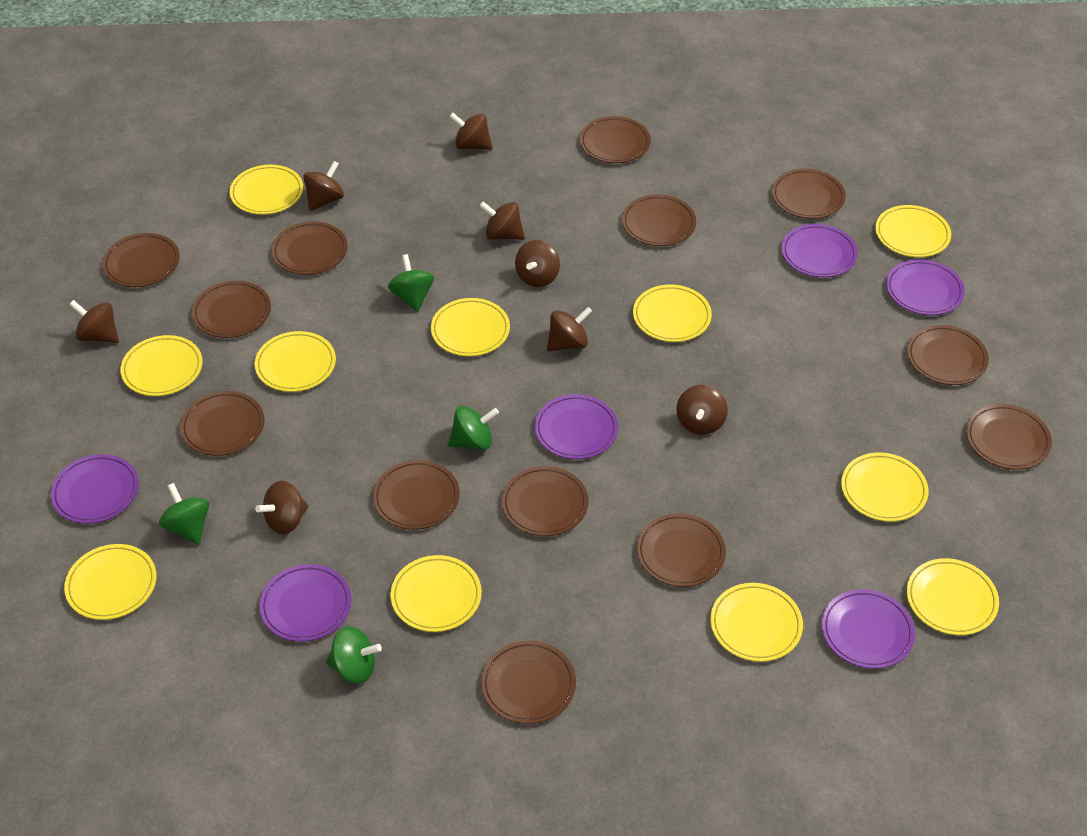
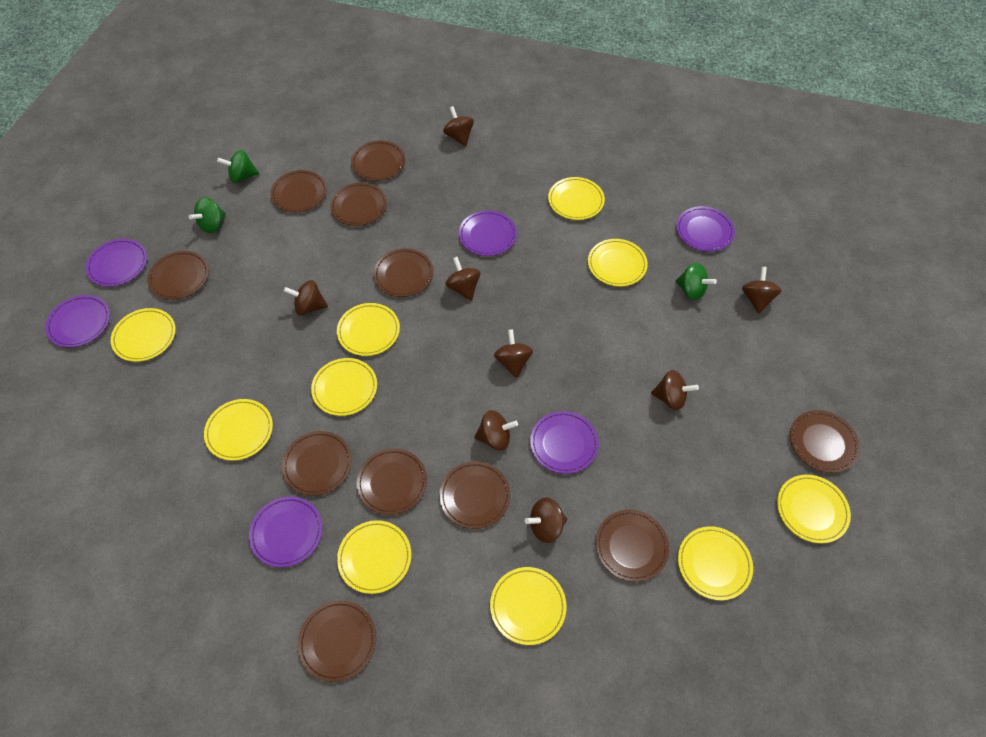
brown plate: [102,233,180,287] [180,391,264,456] [192,281,271,338] [272,221,348,275] [373,460,460,530] [481,640,576,724] [502,466,589,536] [580,116,651,163] [622,194,696,246] [637,513,726,587] [772,169,846,219] [907,325,989,385] [966,404,1052,470] = 13 -> [147,251,209,300] [270,170,327,212] [282,431,352,496] [298,600,376,682] [330,182,387,226] [351,140,406,181] [357,449,427,515] [373,248,434,297] [439,461,510,529] [596,510,669,582] [790,410,860,473] = 11
green spinning top: [159,483,209,545] [326,627,382,684] [388,254,434,312] [448,406,499,450] = 4 -> [189,197,226,233] [217,150,259,183] [675,262,717,300] = 3
yellow plate: [64,544,156,620] [120,335,203,396] [230,165,303,215] [255,331,336,392] [390,555,482,632] [431,298,510,356] [633,284,712,342] [710,583,803,662] [841,453,929,522] [875,205,951,257] [907,558,999,635] = 11 -> [111,308,176,362] [204,399,273,461] [311,358,377,416] [337,303,400,356] [337,520,411,594] [490,567,567,645] [548,177,605,220] [588,239,648,286] [678,526,753,600] [777,475,851,543] = 10

